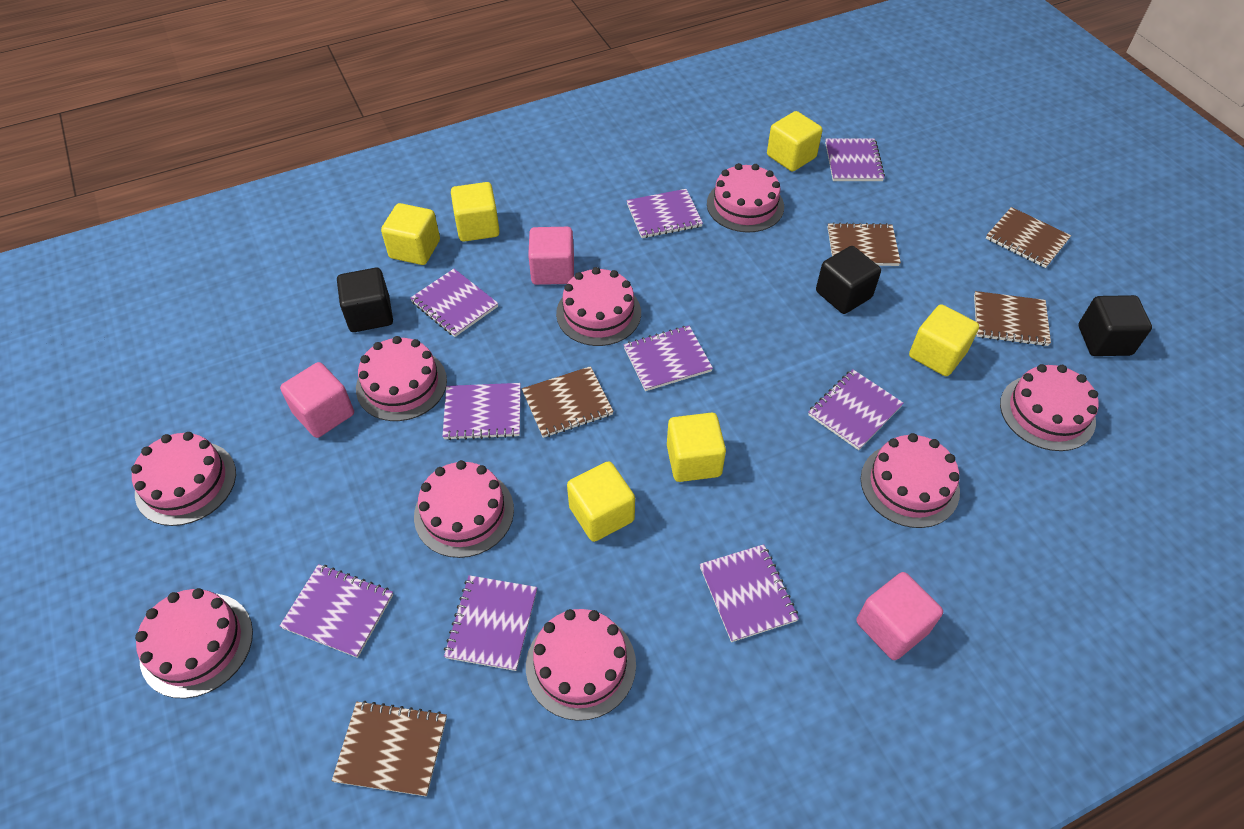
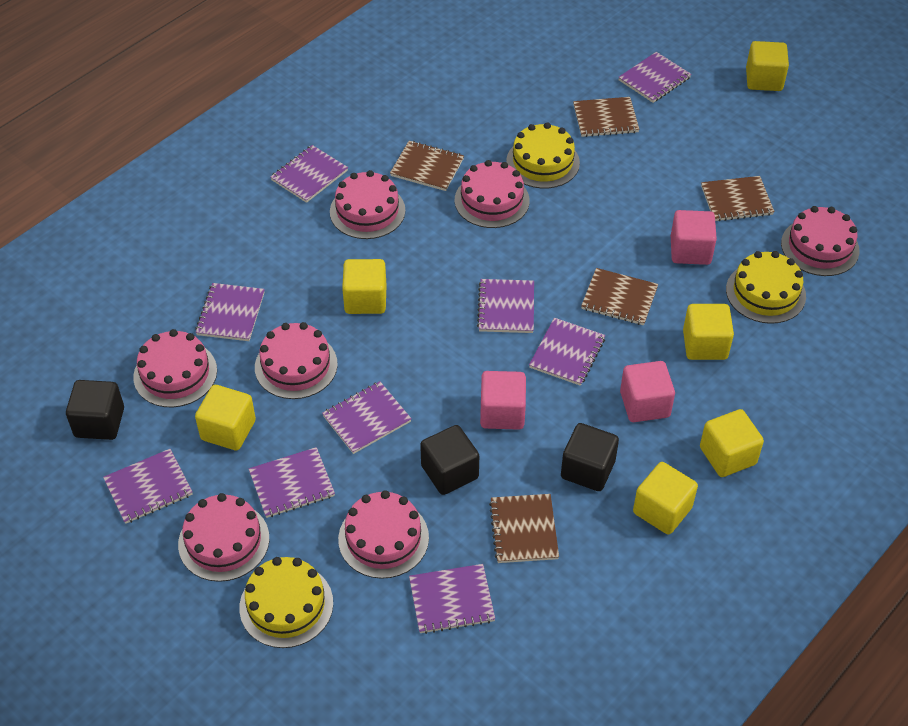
pink cake: [131,432,236,526] [135,588,253,698] [356,336,447,421] [414,460,514,558] [526,609,636,721] [556,267,641,346] [707,163,784,233] [861,433,960,528] [1000,364,1099,451] = 9 -> [133,329,217,407] [178,493,269,582] [255,322,338,399] [330,170,405,239] [338,490,429,579] [455,160,530,228] [781,206,859,276] = 7
yellow cake: none = 0 -> [239,557,333,648] [506,123,580,189] [726,251,806,324] = 3

